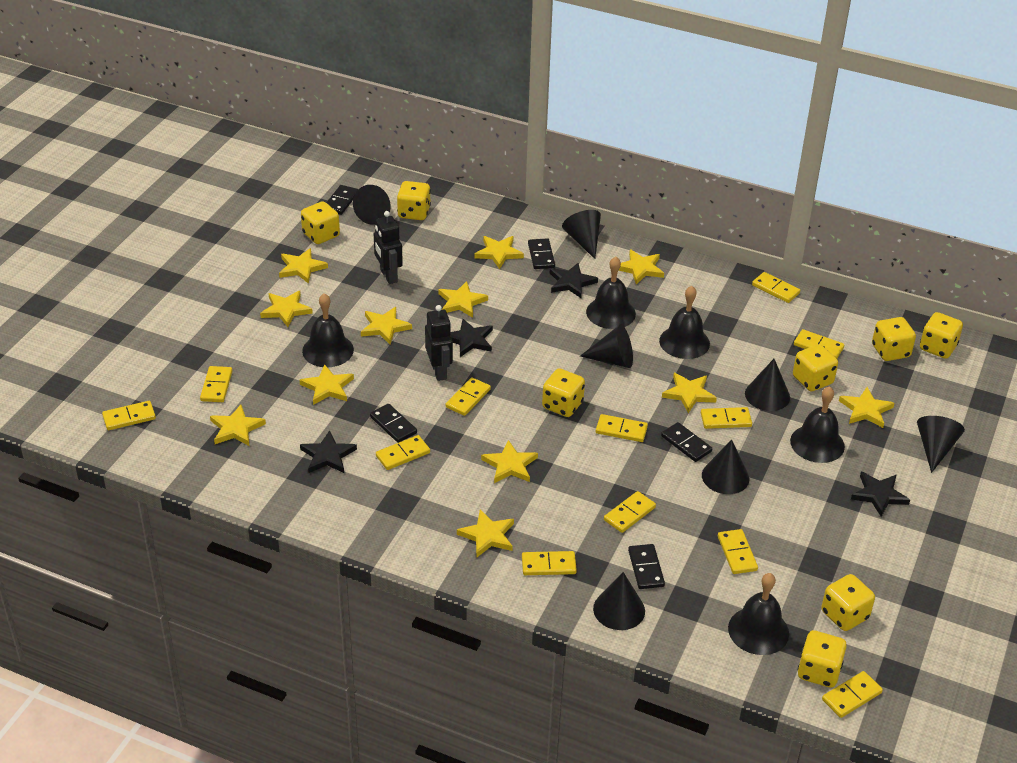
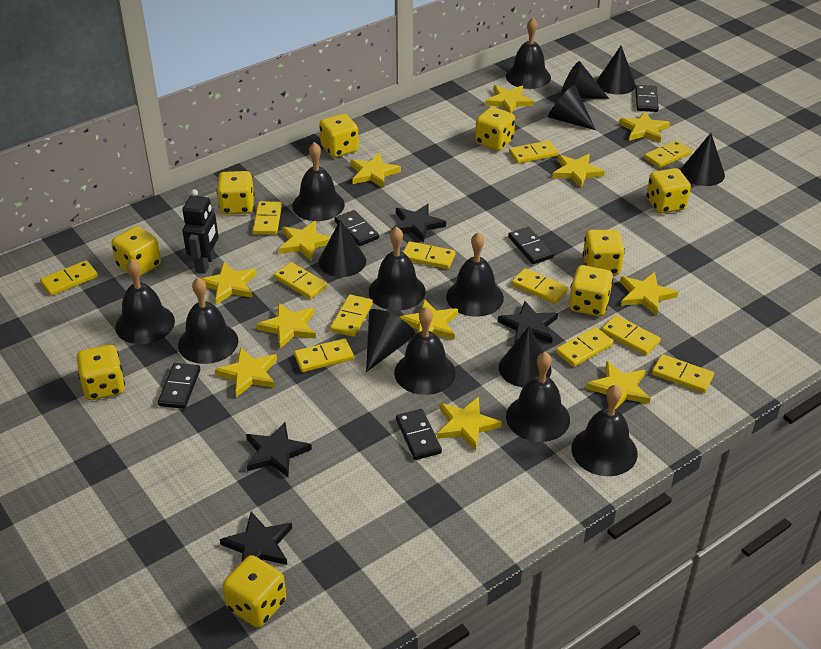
black bell: [302,293,354,367] [586,256,636,329] [659,286,710,359] [728,573,789,655] [790,386,845,463] = 5 -> [115,259,175,344] [178,277,238,364] [292,142,345,221] [369,226,426,310] [394,307,456,395] [446,232,504,317] [506,18,551,89] [506,352,570,442] [571,385,638,476] = 9
black robot: [374,211,403,284] [425,305,453,381] = 2 -> [182,189,219,274] = 1
yellow dice: [301,201,340,244] [397,181,431,220] [542,368,585,417] [793,344,838,391] [798,630,847,688] [821,574,875,631] [872,317,916,361] [920,312,963,359] = 8 -> [77,345,125,400] [111,226,161,276] [217,171,254,214] [222,555,286,627] [319,114,359,157] [475,107,515,151] [569,265,613,316] [582,230,625,275] [646,168,691,214] = 9

